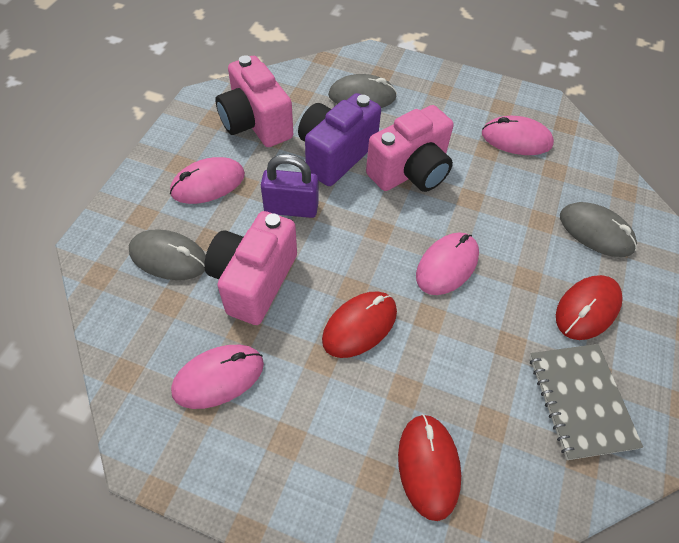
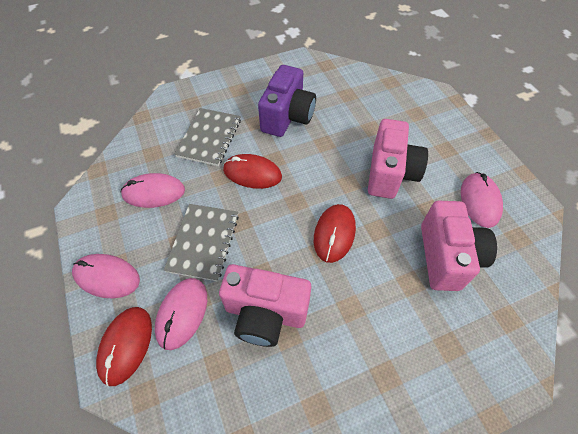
grey mouse: [129,229,206,280] [328,74,397,108] [560,202,637,257] = 3 -> none = 0
grey notebook: [529,344,643,460] = 1 -> [164,204,239,282] [174,108,241,166] = 2
purple padlock: [261,154,318,218] = 1 -> none = 0

